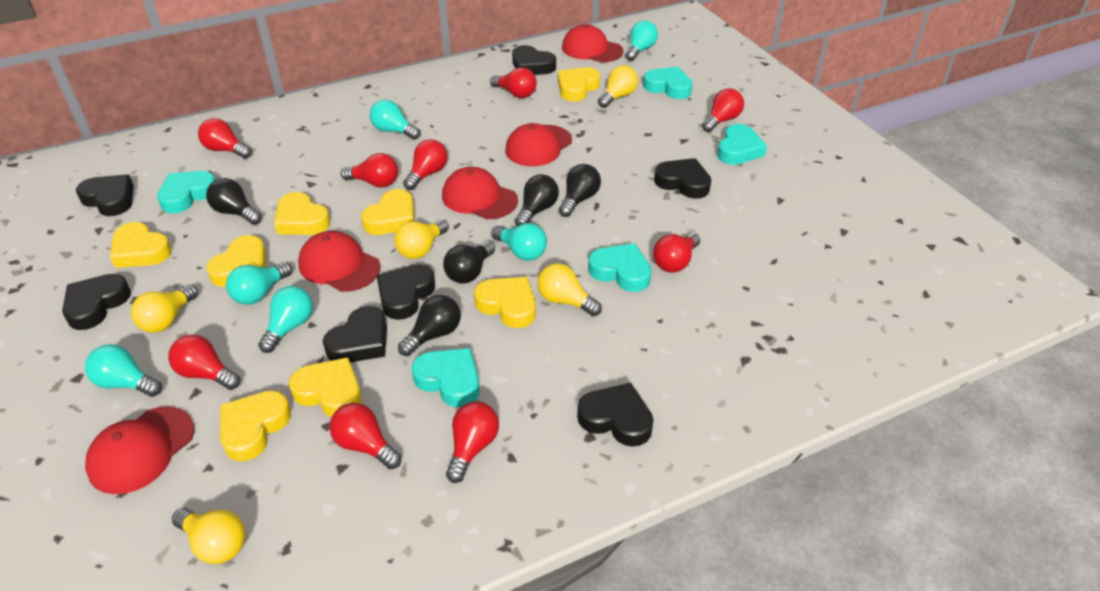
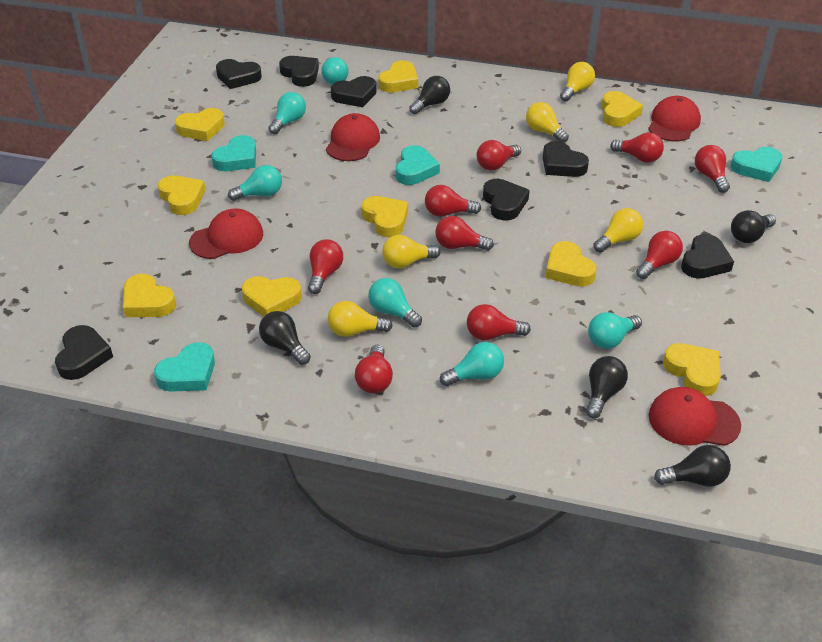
red cap: [85,406,194,494] [298,231,381,292] [442,167,518,219] [505,123,572,166] [562,24,623,62] = 5 -> [189,208,263,259] [326,113,380,161] [648,96,701,141] [649,387,741,446] = 4
turquoise heart: [157,171,215,213] [411,348,480,407] [588,243,652,292] [643,67,693,99] [717,124,767,165] = 5 -> [154,342,215,392] [211,135,256,171] [396,145,440,185] [730,147,782,182] = 4
yellow heart: [110,222,172,268] [206,235,266,287] [220,391,291,461] [274,192,330,235] [289,357,361,417] [361,189,414,235] [474,277,536,328] [558,67,600,101] = 8 -> [123,274,176,317] [158,175,205,215] [175,108,225,141] [242,276,302,316] [362,196,408,237] [378,60,418,92] [545,241,596,287] [601,91,643,127] [663,343,721,396] = 9

